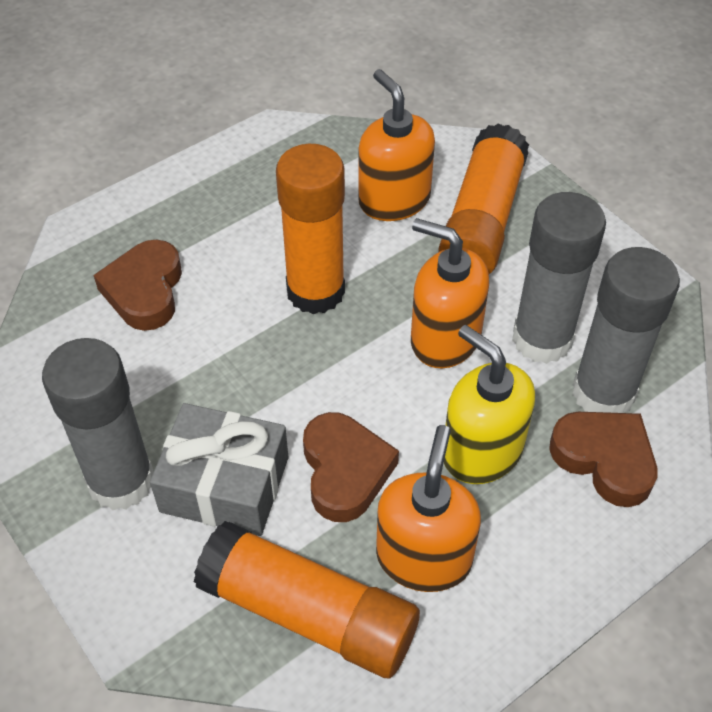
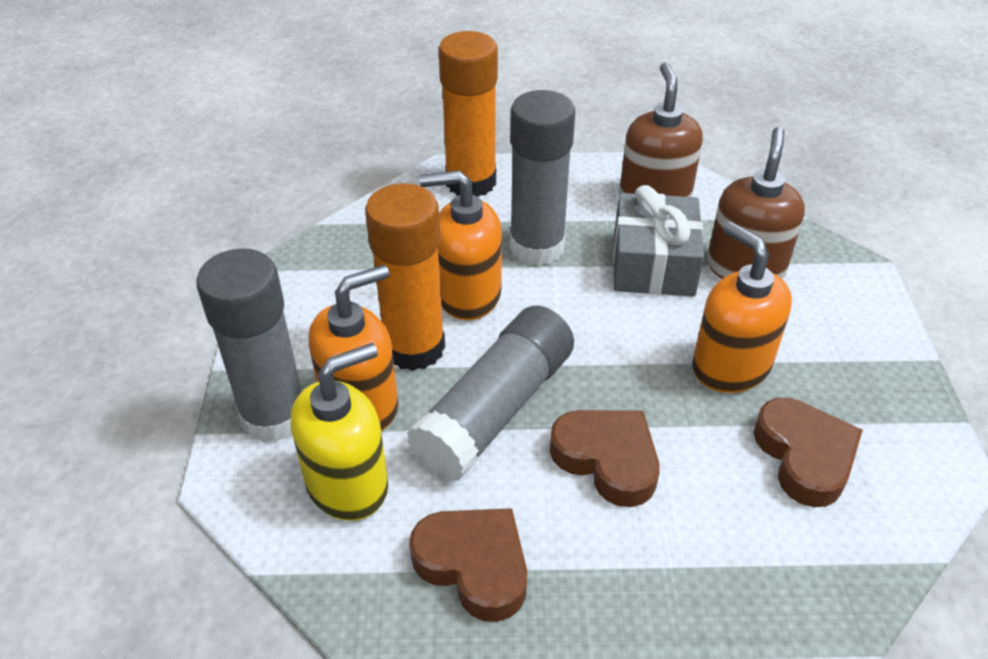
brown soap dispenser: none = 0 -> [619,62,703,197] [707,127,805,279] = 2
orange glue stick: [194,521,420,678] [276,144,345,314] [438,123,529,274] = 3 -> [365,183,445,371] [438,31,498,197] = 2

